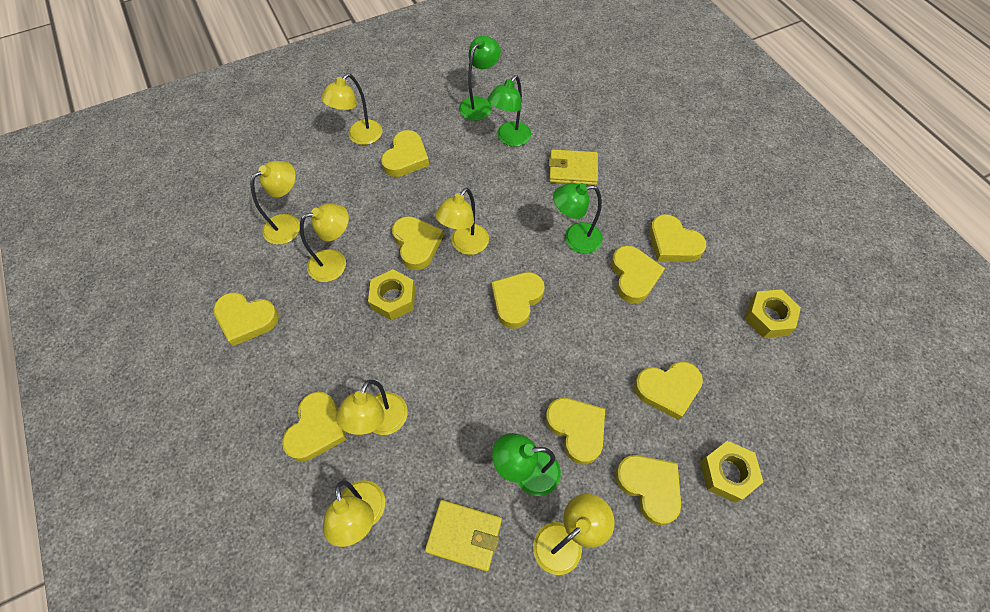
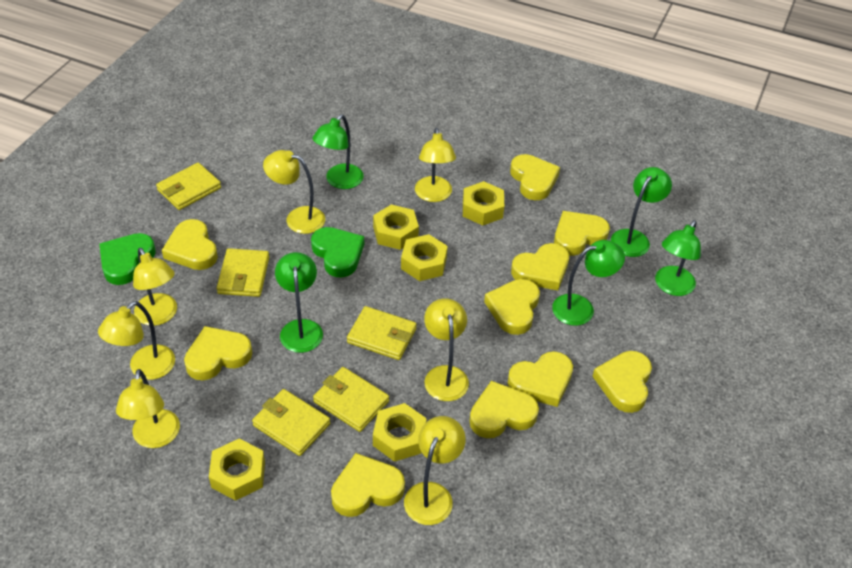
green heart: none = 0 -> [99,233,156,285] [311,227,364,278] = 2
green lamp: [459,36,501,121] [488,75,531,147] [492,433,561,496] [553,183,603,254] = 4 -> [275,252,323,353] [312,114,364,189] [552,240,625,326] [611,167,672,257] [655,220,701,296] = 5
yellow nut: [368,269,415,321] [700,441,763,503] [745,289,801,338] = 3 -> [209,439,265,501] [373,205,419,250] [373,403,427,462] [401,234,448,281] [463,181,504,226] = 5
yellow wallet: [425,500,502,571] [549,149,598,185] = 2 -> [156,163,221,210] [217,248,269,297] [252,389,330,456] [313,367,389,432] [347,306,417,360] = 5

